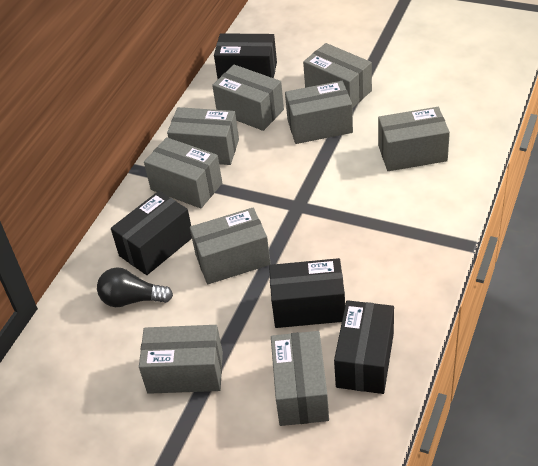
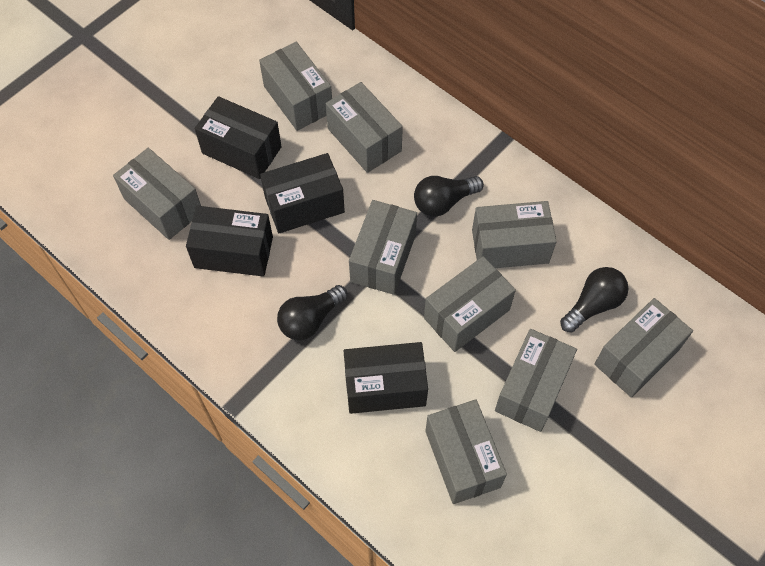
black light bulb: [97,267,173,307] = 1 -> [277,285,348,340] [414,176,484,217] [560,267,628,333] = 3

